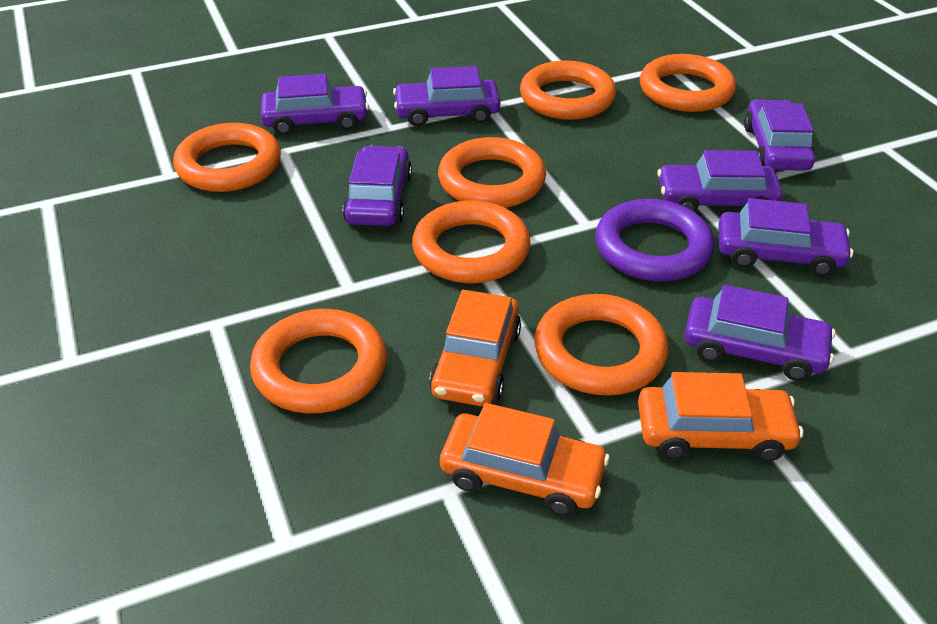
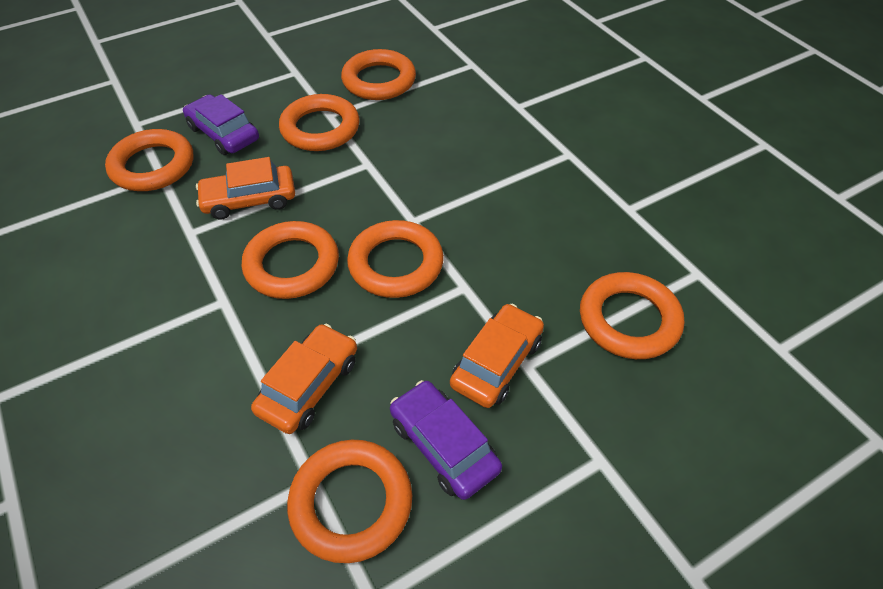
purple car: [261,74,369,135] [343,146,412,226] [393,66,500,127] [657,150,783,212] [684,285,835,381] [718,198,853,277] [744,100,816,171] = 7 -> [183,94,259,155] [390,380,502,500] = 2
purple ring: [595,199,715,282] = 1 -> none = 0

